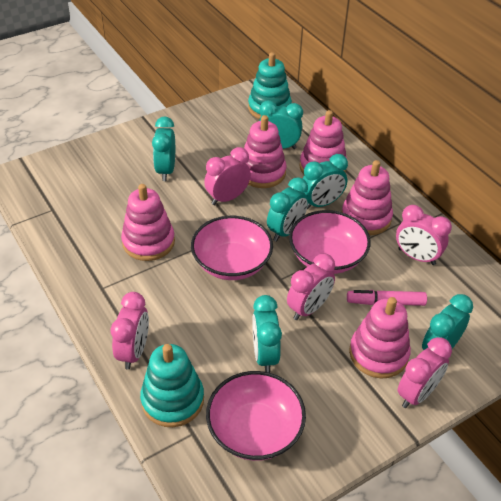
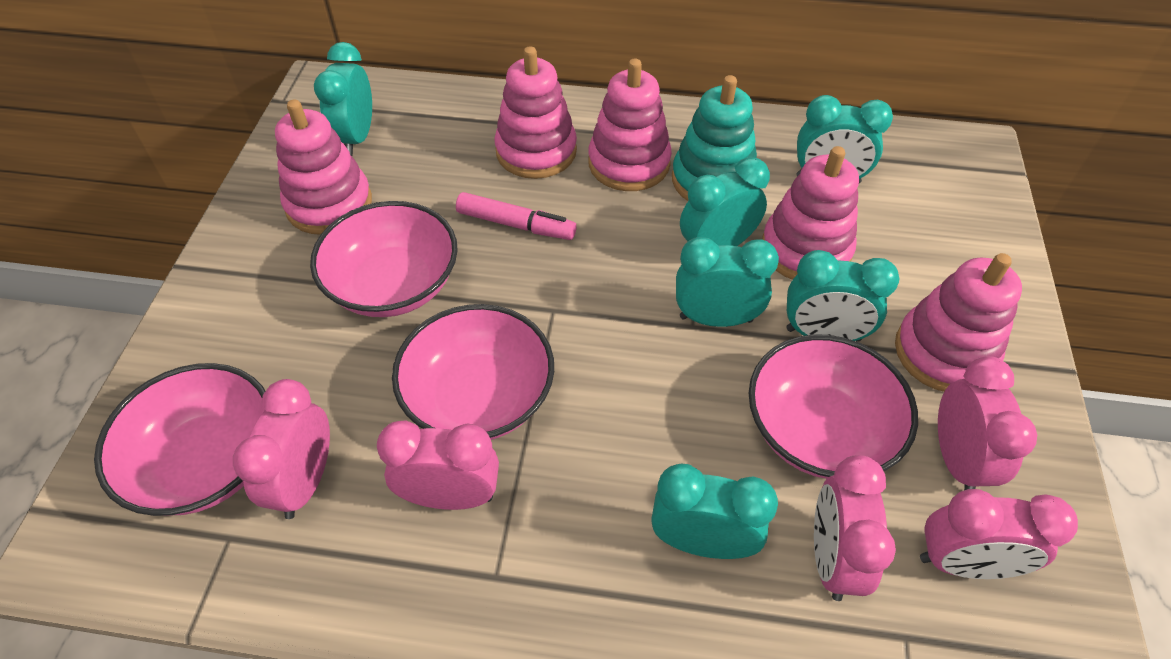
pink bowl: [191,216,273,280] [206,371,306,461] [289,210,371,274] = 3 -> [94,363,265,516] [310,201,458,317] [392,304,554,440] [749,334,918,479] = 4
turquoise stacking toy: [140,344,204,427] [248,52,292,119] = 2 -> [672,75,757,201] = 1

